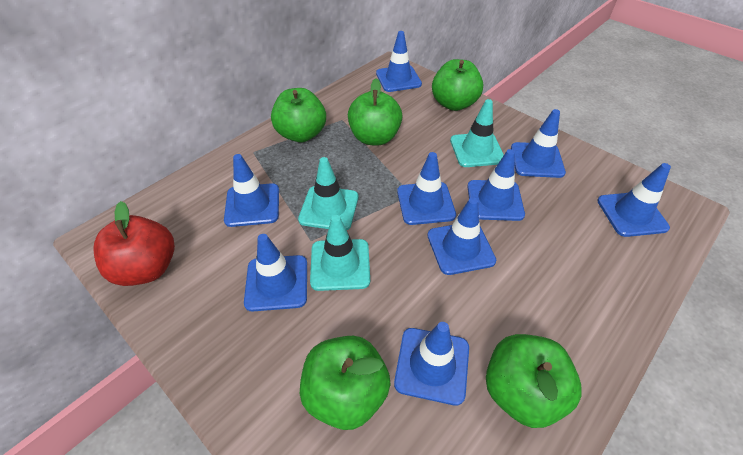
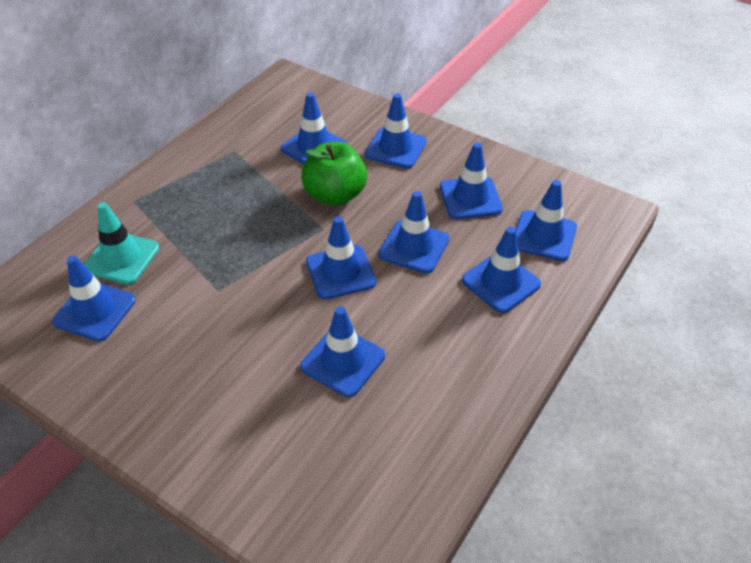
green apple: [271,88,326,142] [300,336,391,430] [348,78,403,145] [432,59,483,111] [486,334,582,428] = 5 -> [301,142,367,206] = 1
red apple: [94,201,175,286] = 1 -> none = 0
turquoise traffic cone: [298,157,358,230] [310,215,370,291] [450,99,504,167] = 3 -> [83,202,159,285] = 1

